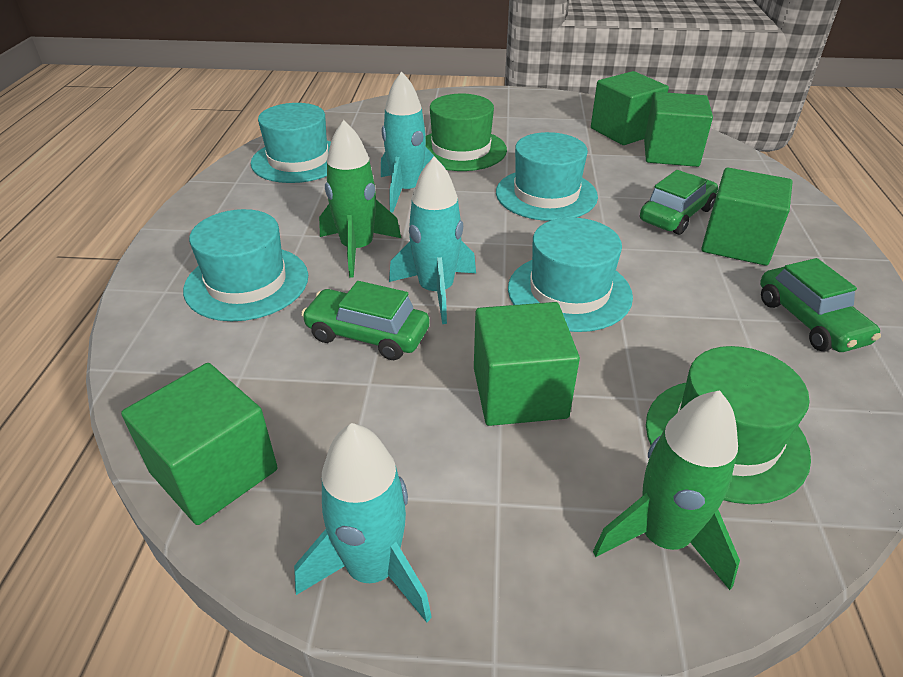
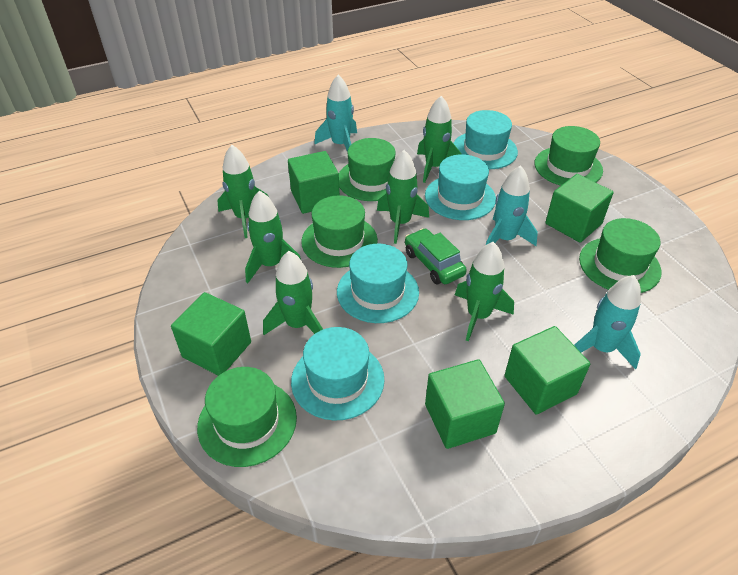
green car: [301,281,429,360] [640,170,718,235] [760,258,881,352] = 3 -> [405,228,467,284] = 1
green hat: [426,94,507,171] [646,346,811,504] = 2 -> [197,367,297,467] [301,195,378,268] [339,138,396,201] [535,126,603,186] [579,218,661,293] = 5
green rocket: [319,120,401,278] [593,390,740,590] = 2 -> [217,145,269,238] [245,191,301,283] [263,251,323,335] [377,150,429,244] [417,96,462,183] [455,242,514,341] = 6

